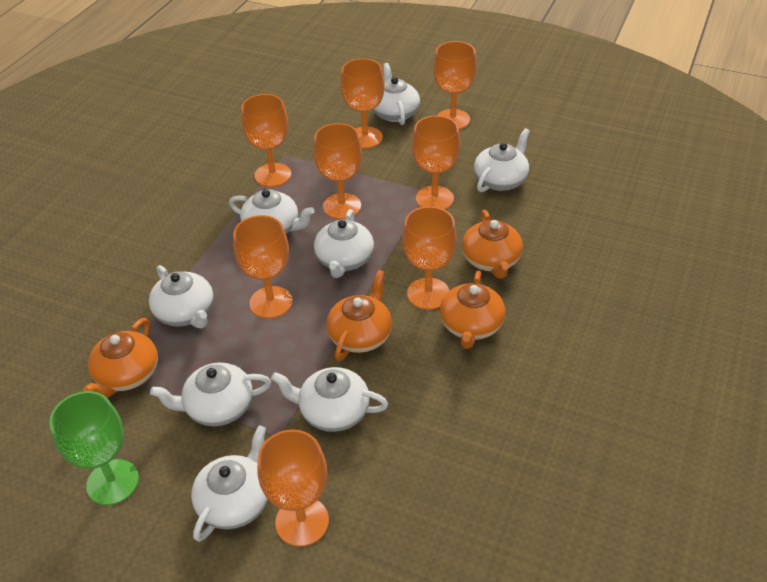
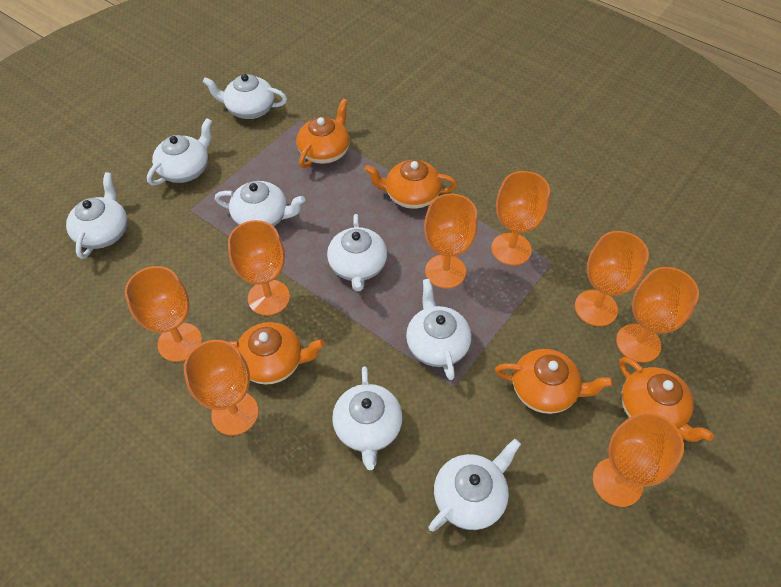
green goblet: [49,391,139,505] = 1 -> none = 0
orange teapot: [83,318,158,398] [326,270,392,361] [440,271,505,349] [462,210,523,279] = 4 -> [229,322,325,385] [297,99,350,168] [364,160,457,209] [495,349,613,414] [619,357,714,442] = 5

